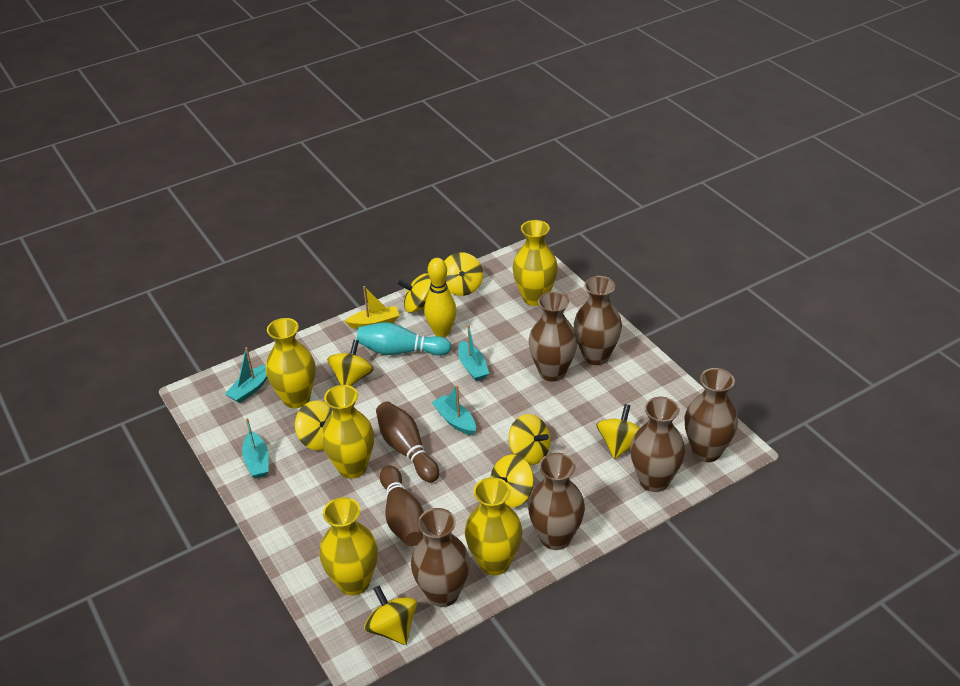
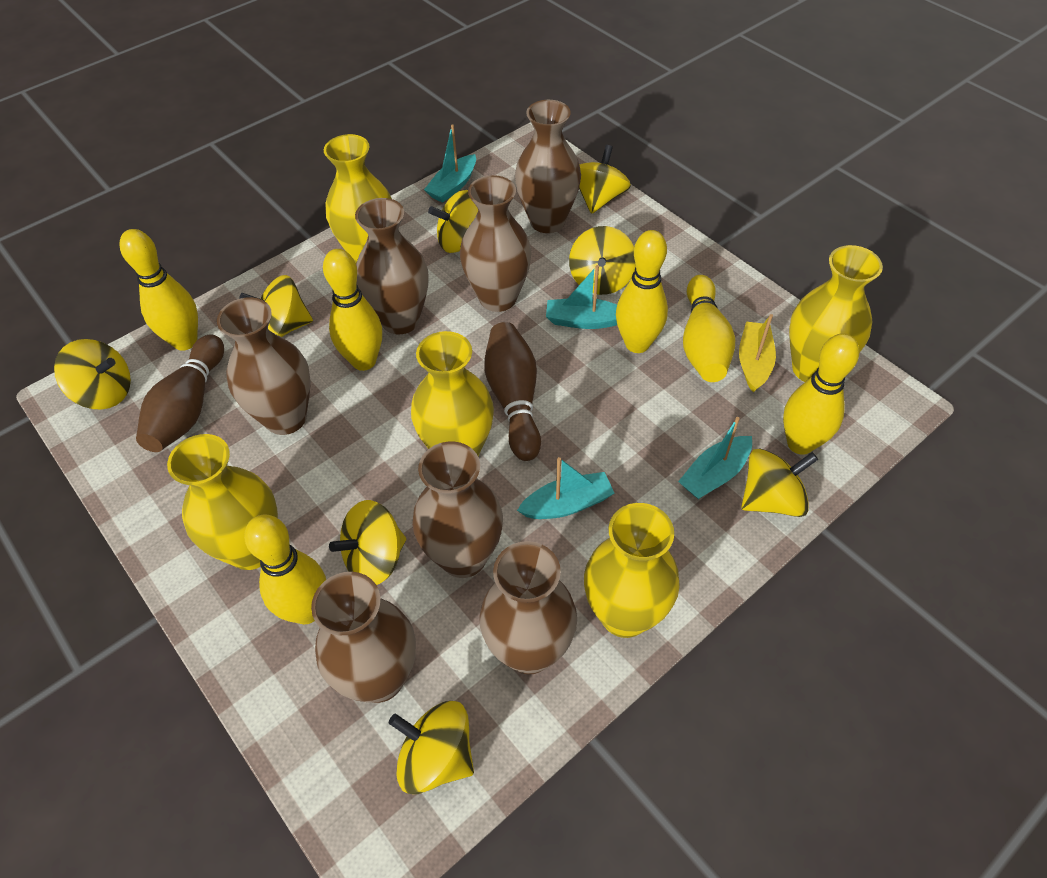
brown vase: [411,508,470,607] [528,453,585,550] [529,291,577,382] [574,276,622,365] [630,397,685,492] [684,368,738,462] = 6 -> [217,297,311,435] [311,572,416,703] [355,198,428,335] [412,442,503,578] [460,175,532,312] [479,541,577,675] [515,100,581,233] = 7
turquoise bowling pin: [357,322,452,356] = 1 -> none = 0
yellow bowling pin: [424,258,457,337] = 1 -> [120,229,198,351] [244,514,326,624] [323,249,382,371] [616,230,668,353] [683,275,735,382] [783,333,859,455] = 6

